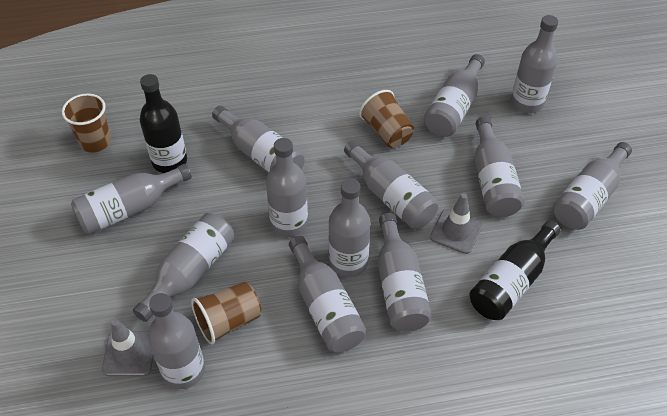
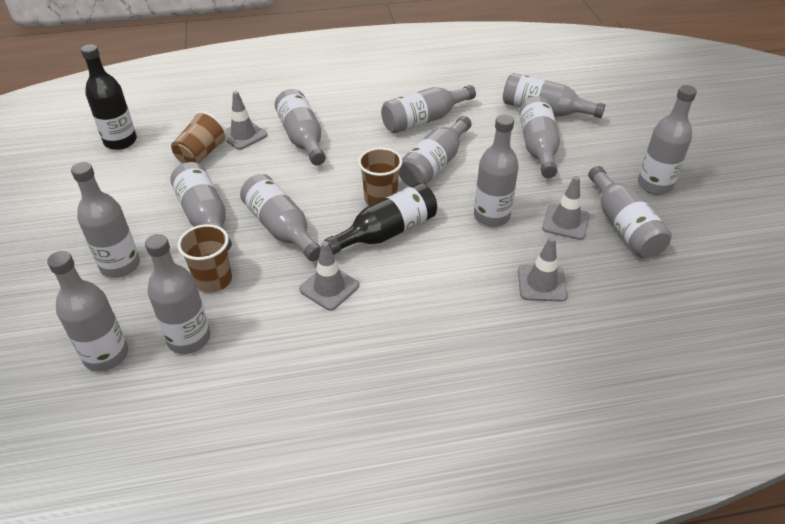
grey traffic cone: [102,319,153,376] [430,193,483,254] = 2 -> [226,91,267,150] [299,241,359,311] [518,237,568,301] [542,176,590,240] = 4

